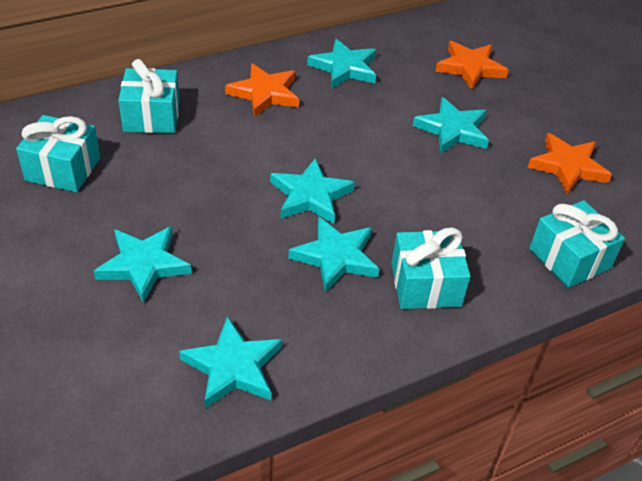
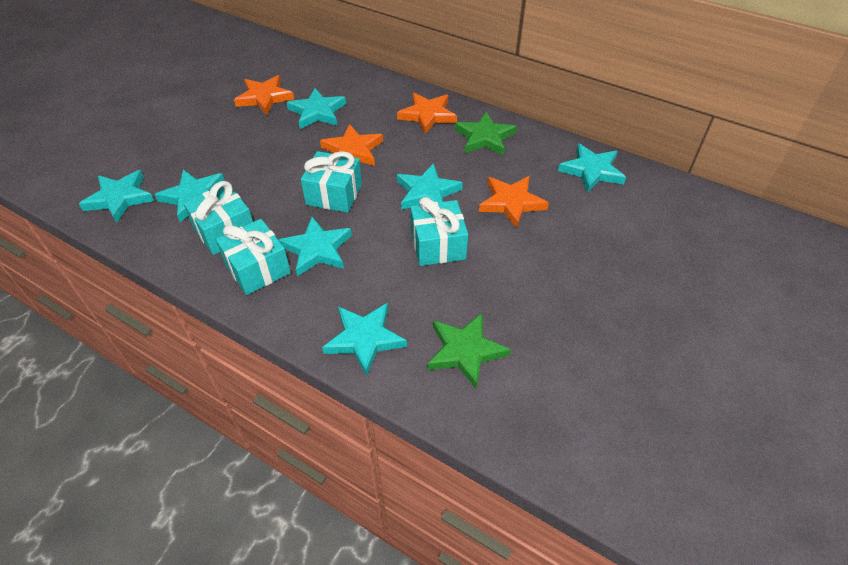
green star: none = 0 -> [427,313,511,389] [455,111,517,156] = 2
orange star: [225,63,299,117] [435,41,508,90] [527,133,612,194] = 3 -> [234,75,294,115] [320,124,383,166] [397,93,457,134] [479,176,549,229] = 4
turquoise star: [94,226,192,303] [179,316,282,409] [270,158,355,224] [288,216,379,293] [307,39,376,88] [413,97,489,153] = 6 -> [79,170,154,223] [155,170,225,222] [279,217,352,277] [286,88,346,129] [322,303,407,376] [397,163,463,210] [558,143,626,193] = 7

